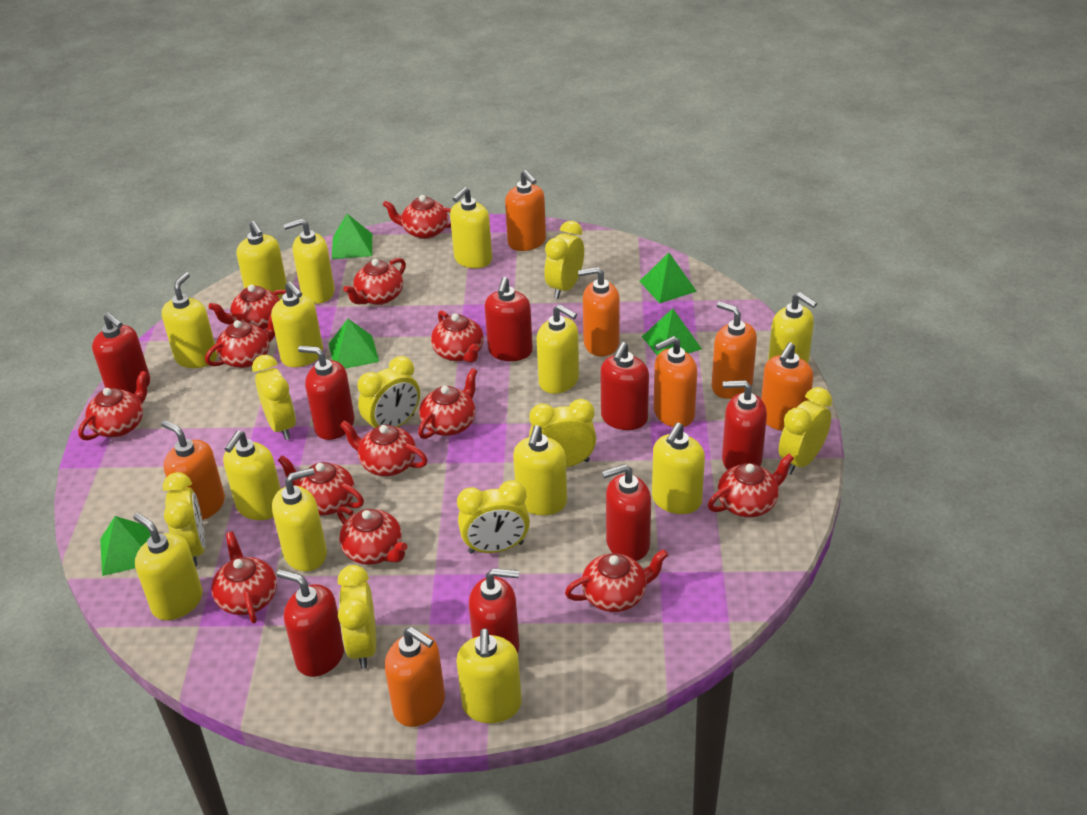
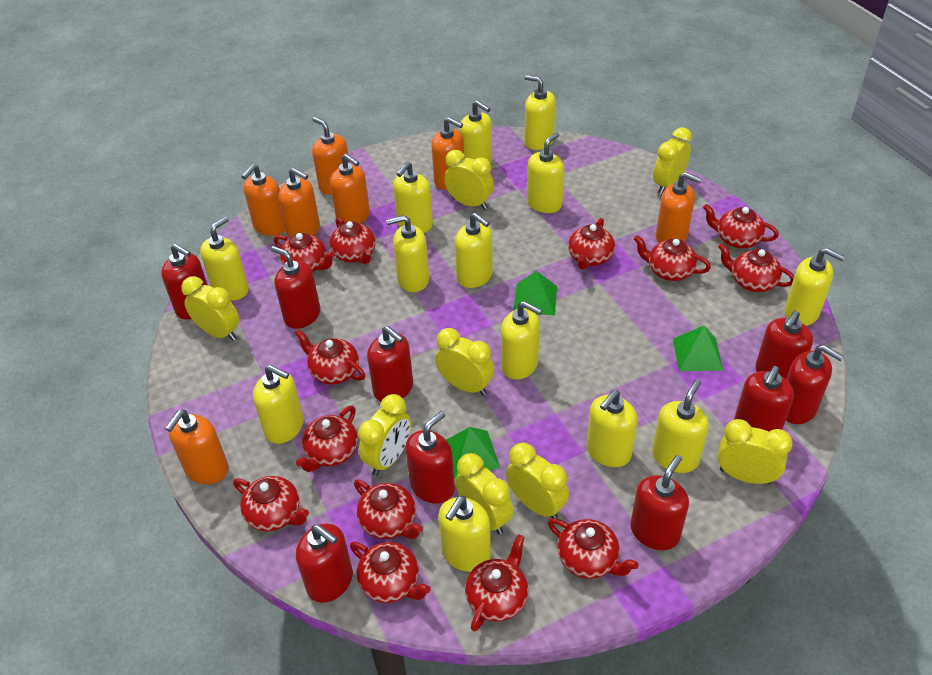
green pyramid: [100,516,151,576] [329,319,379,369] [332,214,372,259] [639,253,697,303] [642,308,702,356] = 5 -> [446,427,500,479] [514,271,557,315] [673,326,724,371] = 3
red soap dispenser: [92,313,150,394] [277,570,344,677] [298,346,354,440] [469,568,520,654] [485,277,533,361] [600,342,649,430] [602,464,651,561] [722,380,767,470] = 8 -> [161,244,208,320] [271,246,320,329] [296,524,353,603] [367,326,413,402] [405,411,455,504] [630,455,689,550] [734,366,794,432] [755,311,813,379] [786,345,844,424] = 9

